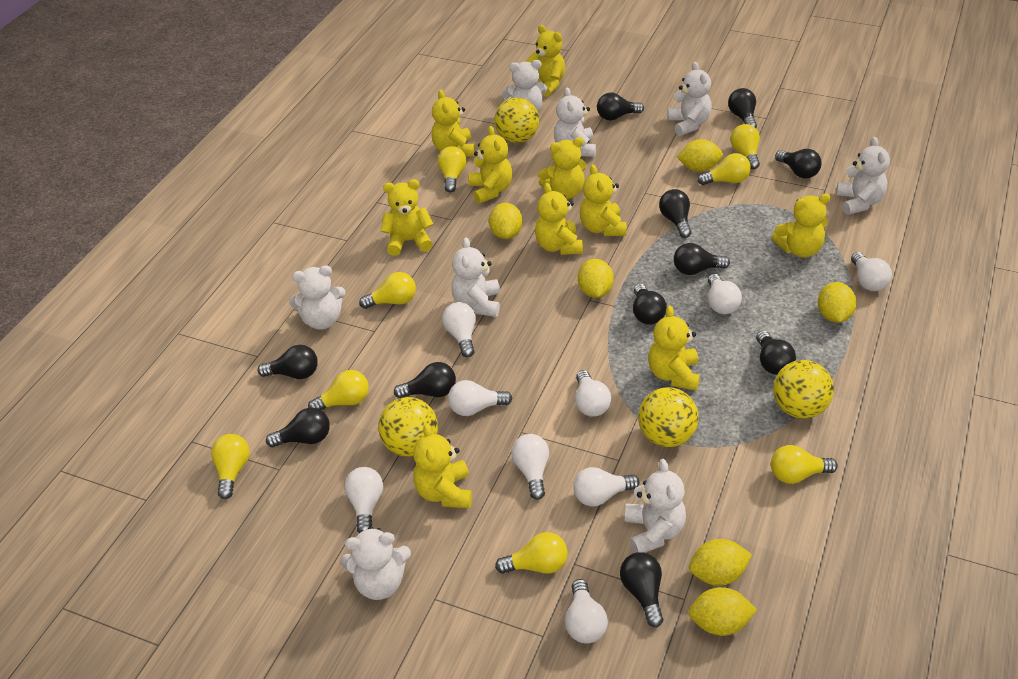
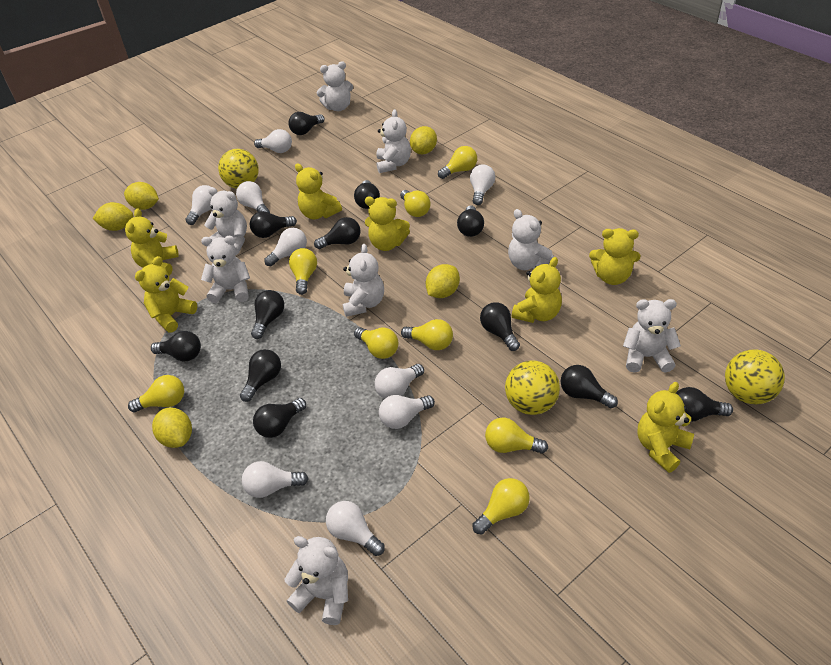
black light bulb: [258,345,318,379] [266,408,330,447] [394,362,456,398] [597,93,644,121] [620,552,663,627] [633,284,667,325] [659,189,691,238] [674,243,730,275] [728,88,757,128] [756,331,796,375] [775,149,822,179] = 11 -> [151,331,201,362] [240,349,281,402] [250,211,297,238] [251,290,284,339] [253,398,306,438] [288,112,324,135] [314,217,360,249] [354,180,380,209] [457,205,484,237] [480,302,520,351] [561,365,618,408] [676,387,733,422] = 12
yellow ball: [378,397,438,457] [495,97,539,143] [638,387,698,447] [773,360,834,419] = 4 -> [218,149,259,189] [505,360,560,415] [725,349,785,404] = 3
yellow lemon: [489,203,523,239] [578,259,614,298] [677,139,723,172] [688,587,757,636] [689,539,752,586] [818,282,857,323] = 6 -> [93,202,133,231] [124,182,159,210] [152,408,192,448] [410,126,437,155] [426,264,460,298] = 5
yellow teddy bear: [381,179,433,256] [413,423,472,508] [432,90,475,157] [469,126,513,204] [525,25,565,97] [535,183,583,255] [538,137,586,199] [580,164,626,236] [648,306,700,391] [771,193,831,258] = 10 -> [125,208,179,276] [135,256,197,333] [295,164,342,219] [365,197,410,251] [512,257,562,323] [589,228,640,285] [637,382,694,473] = 7

